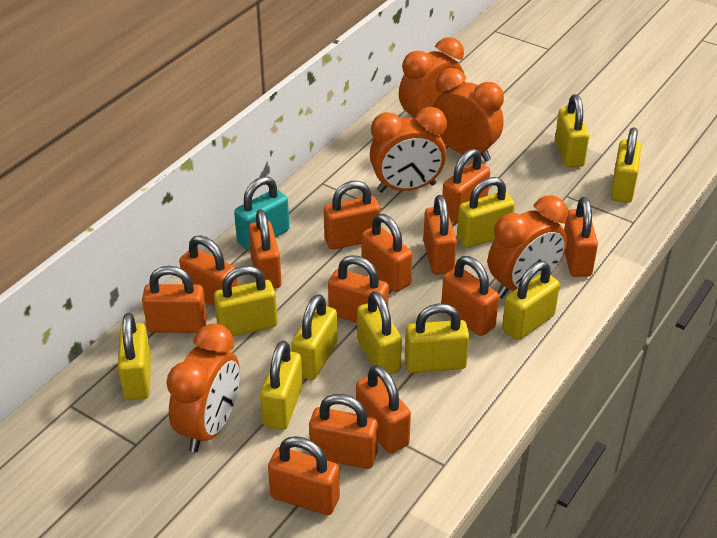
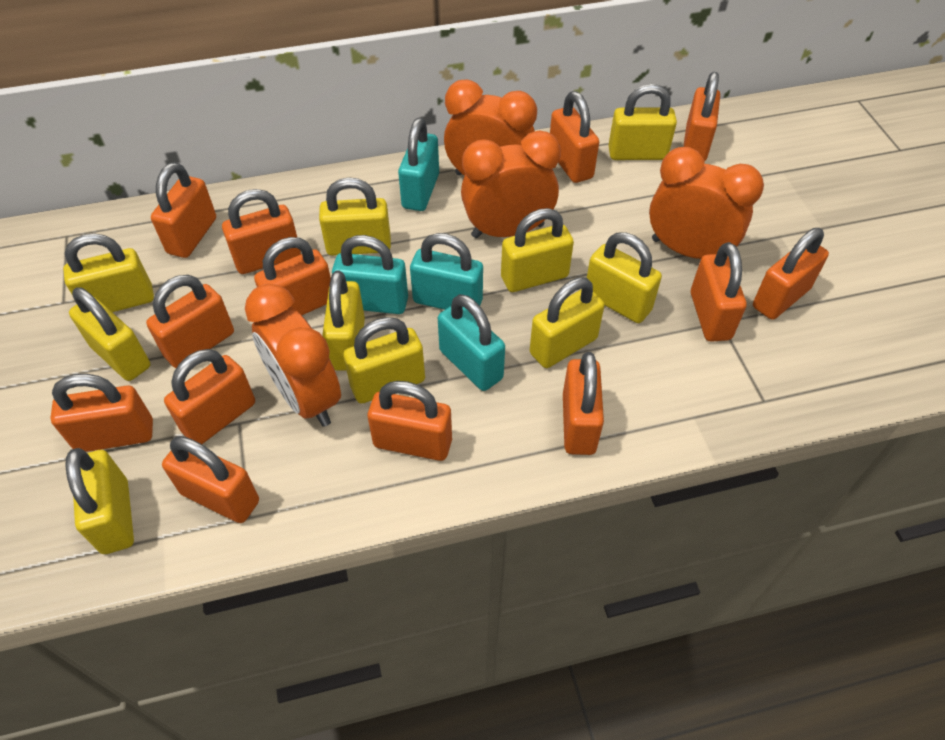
orange clock: [166,324,240,452] [370,107,447,193] [399,37,465,118] [433,68,504,162] [488,195,568,298] = 5 -> [245,284,341,427] [444,79,537,176] [461,130,561,238] [649,147,764,259] = 4
turquoise padlock: [234,176,289,251] = 1 -> [332,235,408,314] [398,118,439,211] [410,233,483,310] [438,294,505,391] = 4

